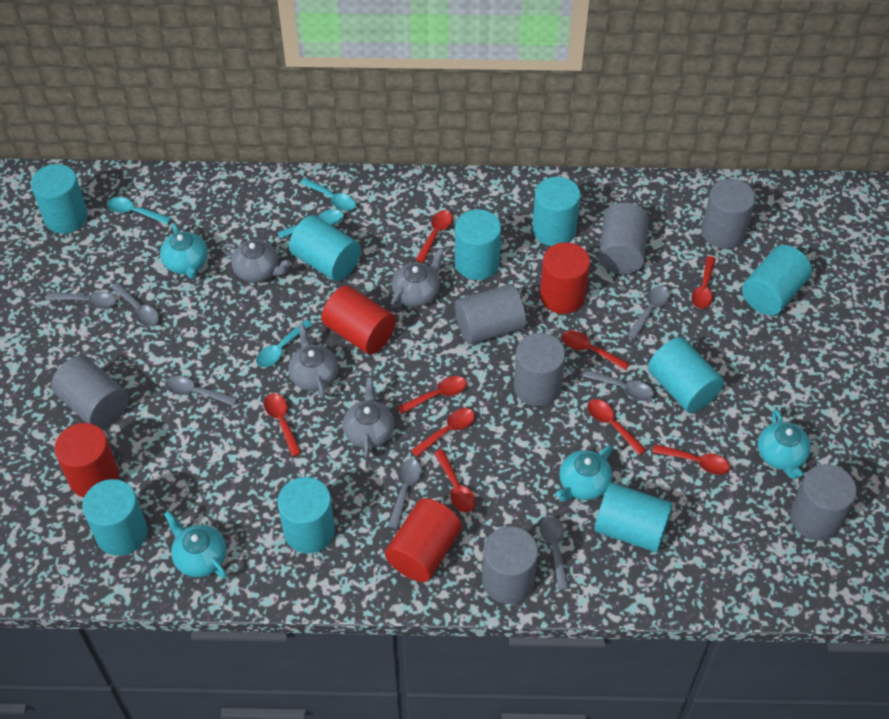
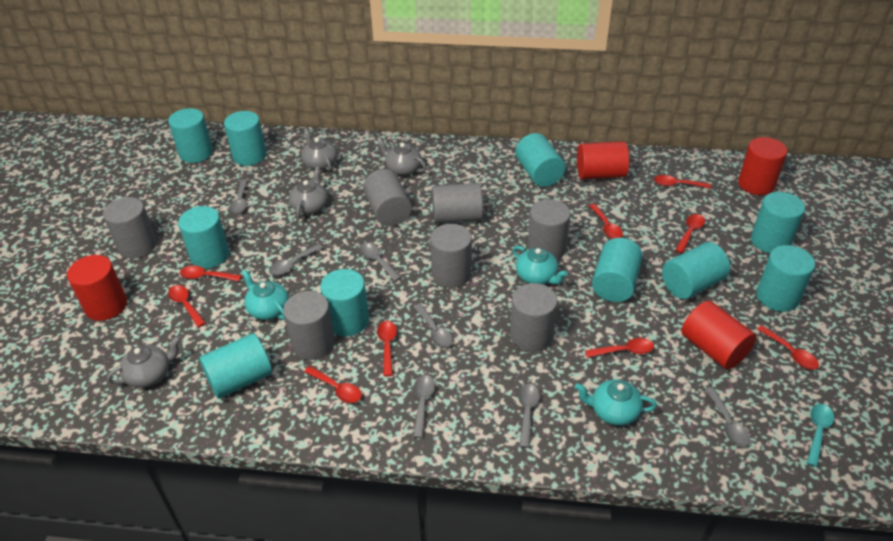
turquoise cylinder: [31,164,88,234] [82,479,147,556] [277,477,335,553] [289,215,361,281] [455,209,501,280] [532,177,581,246] [594,483,673,552] [648,337,724,413] [742,245,812,316] = 9 -> [168,108,213,163] [178,206,229,268] [199,333,272,399] [224,111,267,166] [320,269,369,336] [515,133,566,187] [592,238,643,302] [662,242,730,299] [751,192,805,253] [756,245,815,312] = 10
turquoise spoon: [107,197,171,225] [256,320,312,367] [277,209,344,239] [300,178,356,211] = 4 -> [807,404,834,467] = 1
turquoise teapot: [160,223,208,279] [164,511,227,578] [556,446,612,501] [758,409,811,479] = 4 -> [241,269,289,320] [513,246,568,284] [575,379,657,426] = 3

